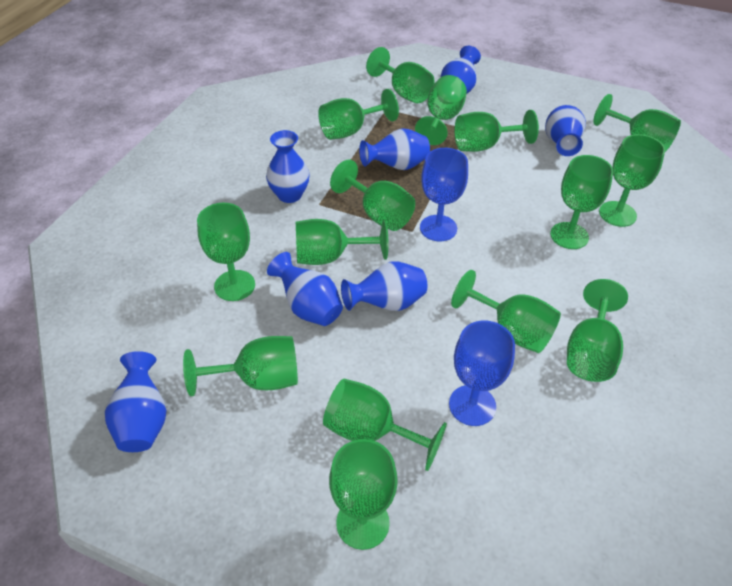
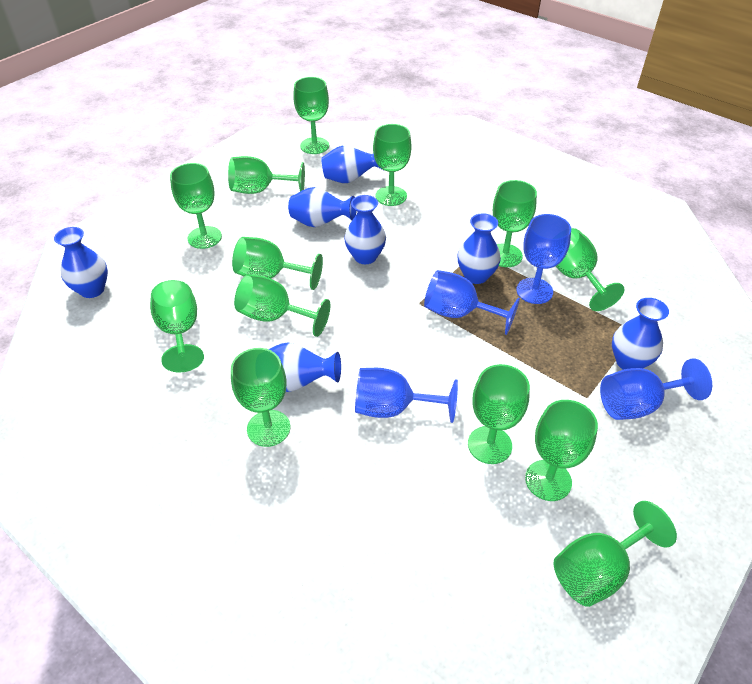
blue goblet: [420,148,468,241] [449,320,515,426] = 2 -> [355,368,458,423] [424,270,520,335] [516,214,571,304] [600,358,712,420] = 4
green goblet: [183,336,298,396] [197,203,255,301] [296,219,388,265] [318,89,399,140] [323,379,447,471] [329,439,398,550] [330,160,415,231] [366,47,435,103] [415,75,467,145] [451,270,561,353] [454,110,539,152] [550,155,613,249] [567,279,628,382] [593,94,681,152] [599,134,665,227] = 15 -> [150,280,204,373] [170,163,222,249] [228,156,305,194] [231,348,290,447] [232,237,323,290] [234,274,330,337] [293,77,329,154] [373,124,411,206] [468,364,530,464] [493,180,537,267] [525,400,598,501] [553,501,677,607] [556,228,625,311] = 13

